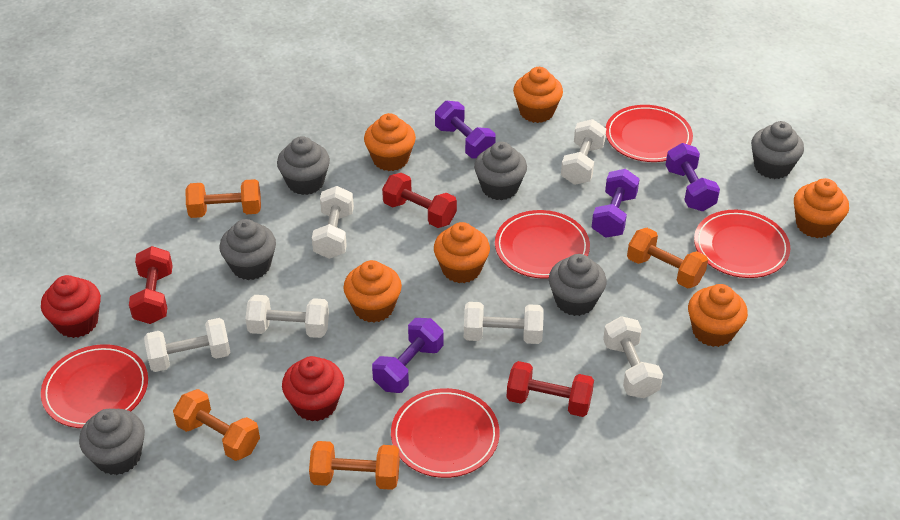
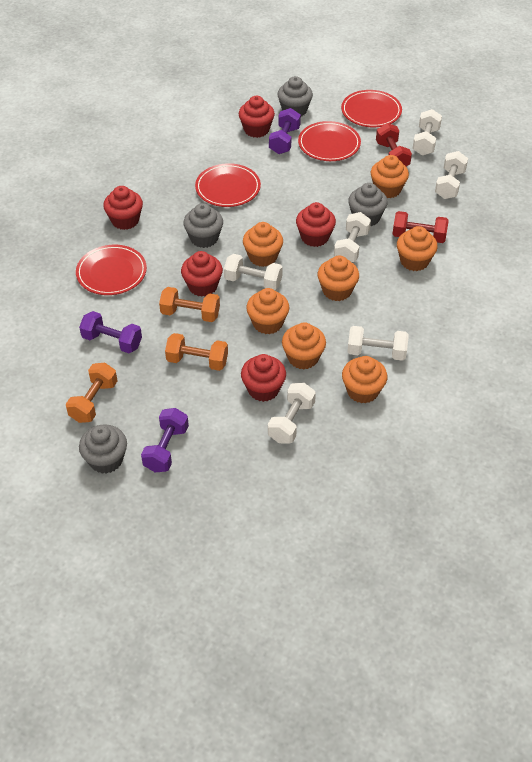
grey cupcake: [79,409,145,475] [219,219,276,280] [277,136,330,195] [474,142,527,200] [549,254,607,316] [751,121,804,179] = 6 -> [79,425,127,474] [183,203,223,248] [278,76,313,117] [348,183,388,226] = 4
orange cupcake: [343,260,402,323] [364,113,416,171] [434,222,490,283] [513,67,563,123] [688,284,748,347] [794,178,849,238] = 6 -> [243,222,283,267] [246,288,289,334] [282,322,326,369] [318,256,359,301] [342,356,387,404] [371,155,409,198] [397,226,438,271] = 7
orange dumbbell: [173,389,260,461] [185,179,261,218] [309,441,400,490] [627,228,708,288] = 4 -> [66,362,117,423] [159,287,220,322] [165,333,228,371] = 3
purple dumbbell: [372,318,444,393] [435,101,496,159] [592,169,639,238] [666,143,720,211] = 4 -> [79,311,142,353] [141,408,189,472] [269,108,301,154] = 3
red cupcake: [41,275,101,338] [282,356,344,421] = 2 -> [103,186,143,230] [181,251,223,297] [239,96,275,138] [241,354,286,402] [296,202,336,247] = 5
red dumbbell: [129,246,173,324] [382,173,457,228] [507,361,594,417] = 3 -> [376,123,412,167] [392,211,448,243] = 2
red plate: [41,344,148,428] [391,388,500,478] [495,210,590,279] [606,105,693,162] [694,210,791,278] = 5 -> [76,245,147,295] [195,163,261,207] [298,121,361,161] [341,90,402,127] = 4

